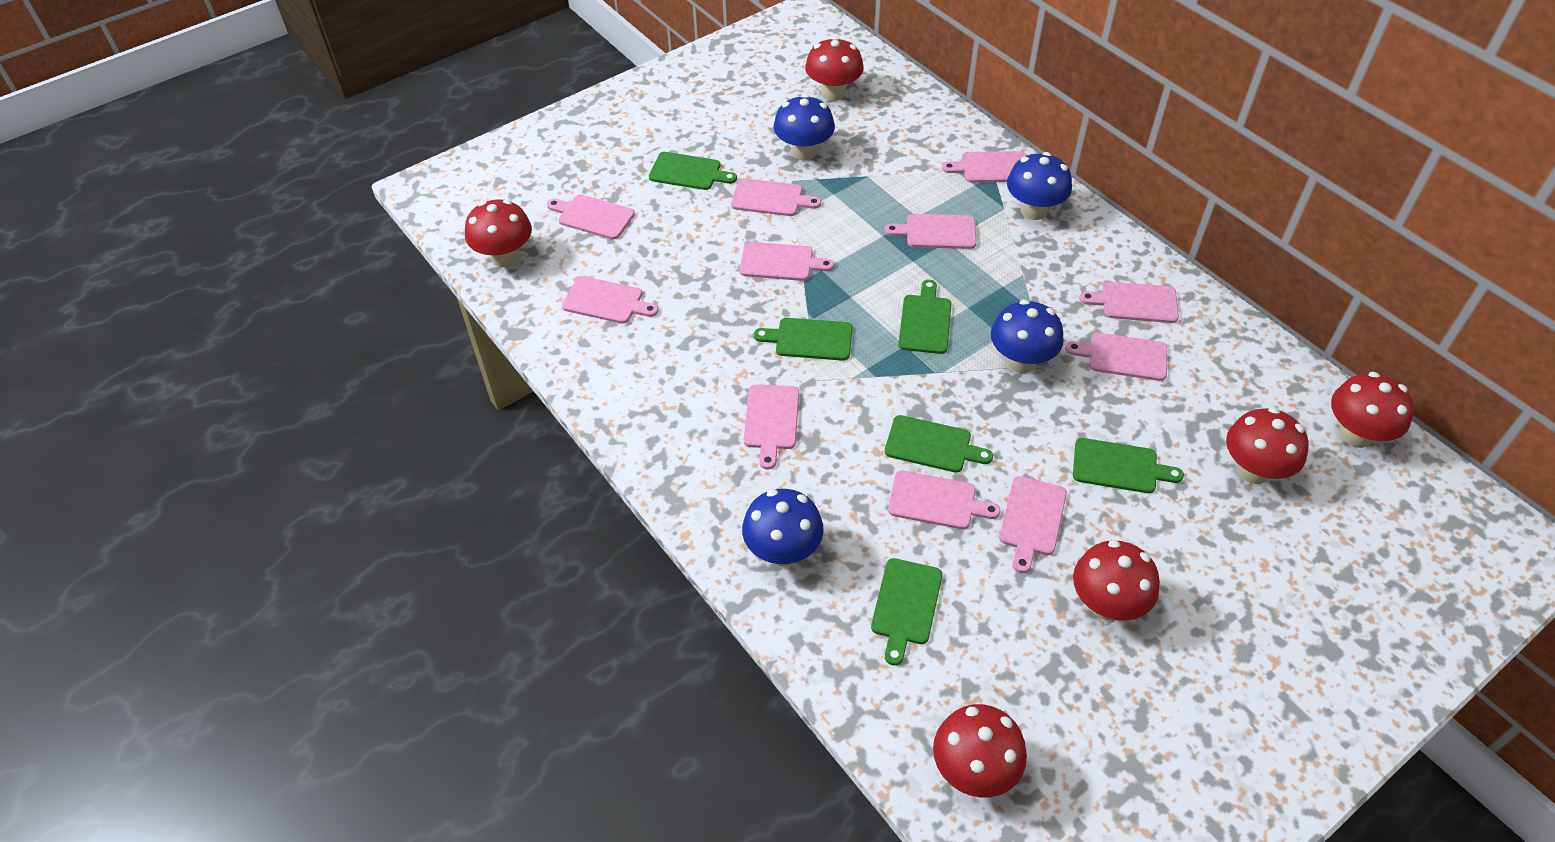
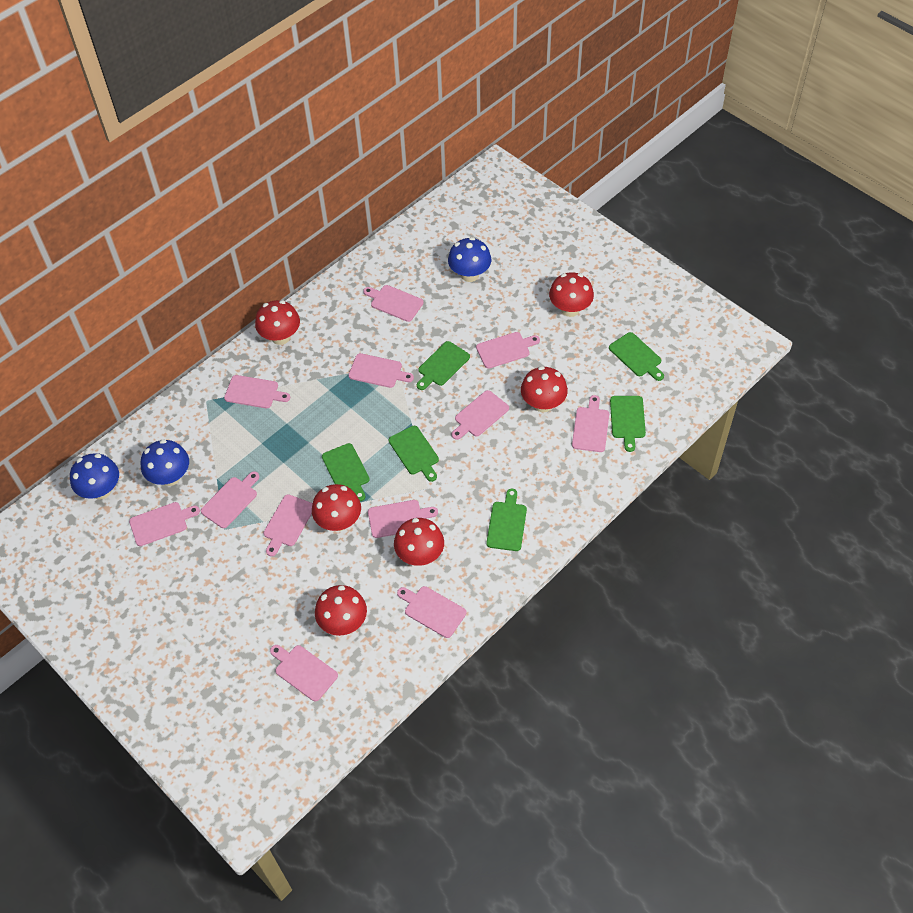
blue mushroom: [742,489,824,566] [774,94,835,161] [991,299,1064,373] [1007,152,1072,220] = 4 -> [70,453,119,500] [141,439,189,486] [448,237,491,282] = 3
pink cutting board: [547,194,635,239] [562,276,659,324] [731,178,821,216] [740,242,834,281] [744,384,799,470] [884,214,977,249] [888,471,1000,529] [942,151,1027,183] [999,476,1067,573] [1065,333,1167,381] [1079,281,1179,323] = 11 -> [129,502,200,546] [201,471,259,528] [224,375,290,408] [263,494,313,556] [270,645,338,702] [348,353,414,388] [363,285,424,322] [368,500,438,538] [397,586,466,638] [452,390,509,440] [476,332,540,369] [572,395,609,452] = 12

